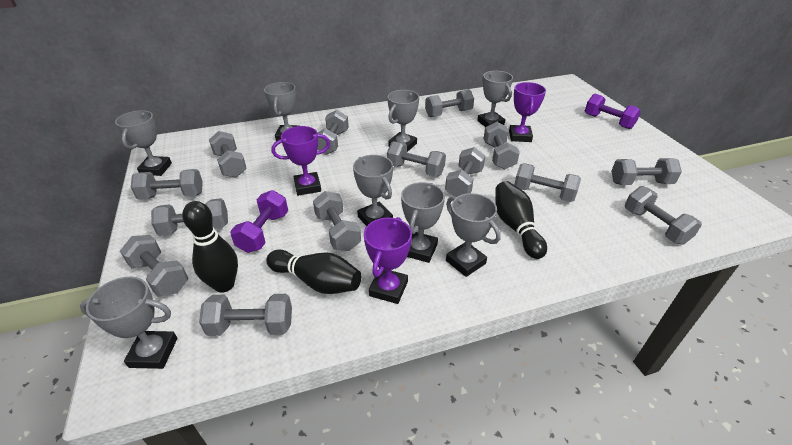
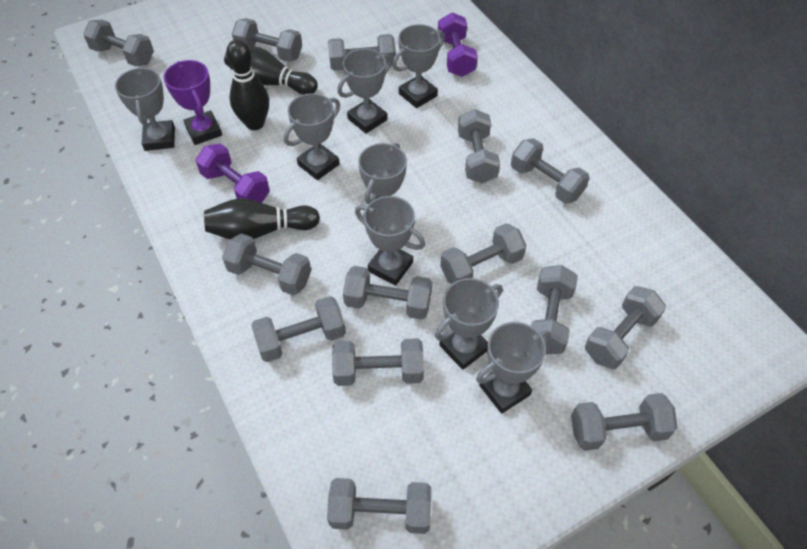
purple trophy: [272,126,330,196] [364,217,412,304] [509,82,546,142] = 3 -> [163,60,222,145] = 1

